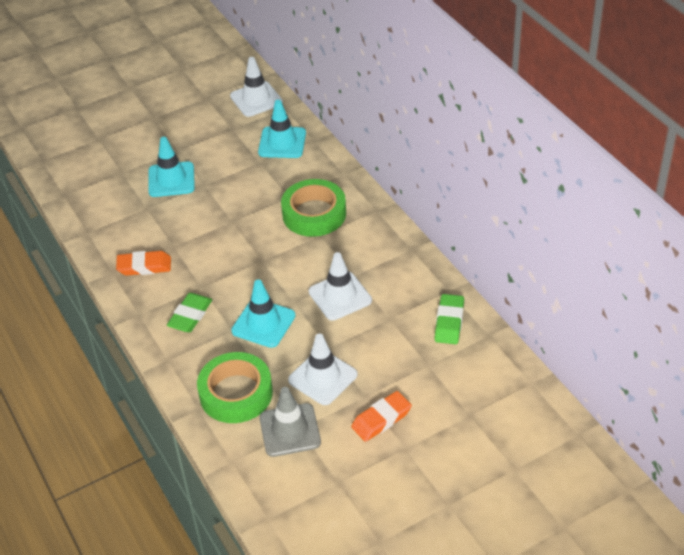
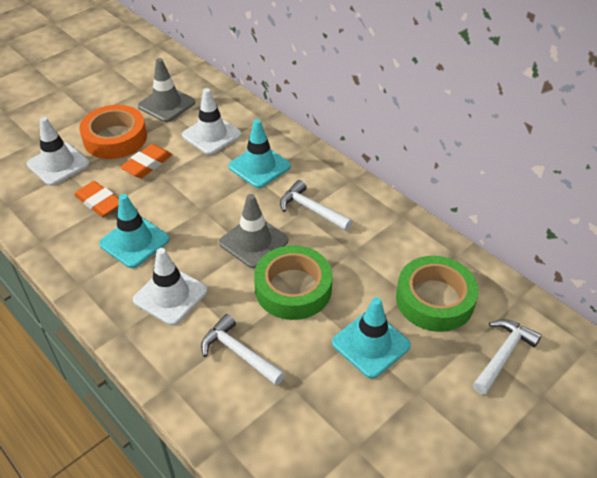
green eraser: [167,293,212,332] [435,294,464,344] = 2 -> none = 0
grey traffic cone: [259,387,321,457] = 1 -> [138,58,195,122] [219,194,288,268] = 2
orange tape: none = 0 -> [79,105,147,159] = 1
white hammer: none = 0 -> [201,314,285,385] [280,180,353,231] [473,319,542,395] = 3

